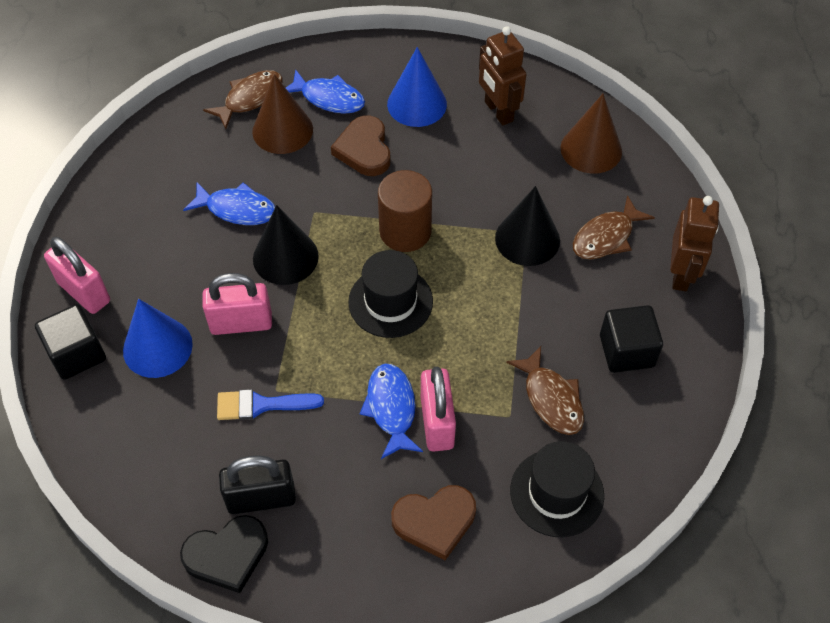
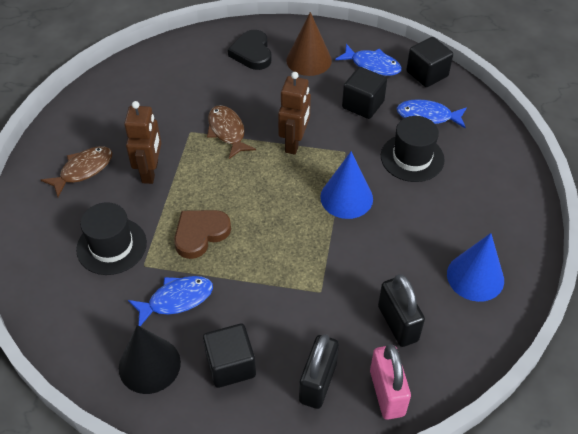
black cone: [253,205,319,285] [495,186,560,266] = 2 -> [119,325,181,394] = 1
black cube: [35,304,106,380] [600,305,663,373] = 2 -> [203,324,256,388] [342,67,387,119] [406,37,453,87] = 3
black padlock: [219,456,296,514] = 1 -> [299,334,339,409] [378,274,425,347] = 2
blue brush: [217,389,324,420] = 1 -> none = 0
brown cone: [252,74,313,154] [560,94,622,174] = 2 -> [286,12,332,76] = 1
brown cylinder: [378,170,432,252] = 1 -> none = 0
brown fish: [203,70,282,129] [506,346,584,435] [573,195,655,260] = 3 -> [41,146,112,197] [207,105,256,159] = 2
brown heart: [331,116,391,176] [391,485,476,560] = 2 -> [174,210,231,259] = 1
pink padlock: [44,237,110,314] [202,273,272,335] [421,366,456,452] = 3 -> [370,344,411,420] = 1

